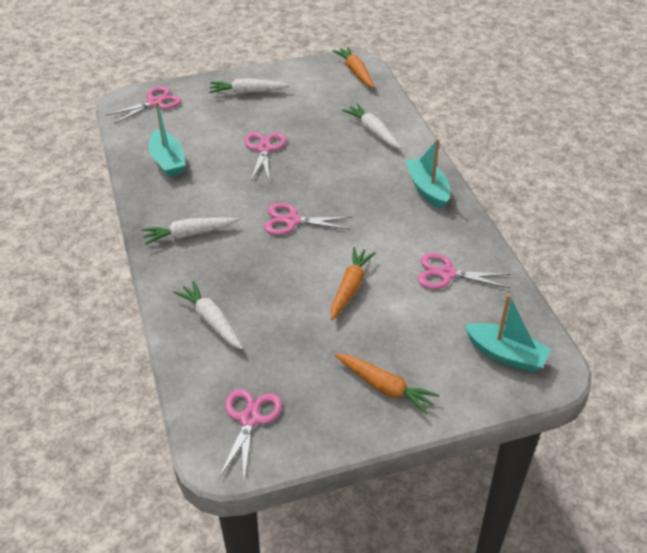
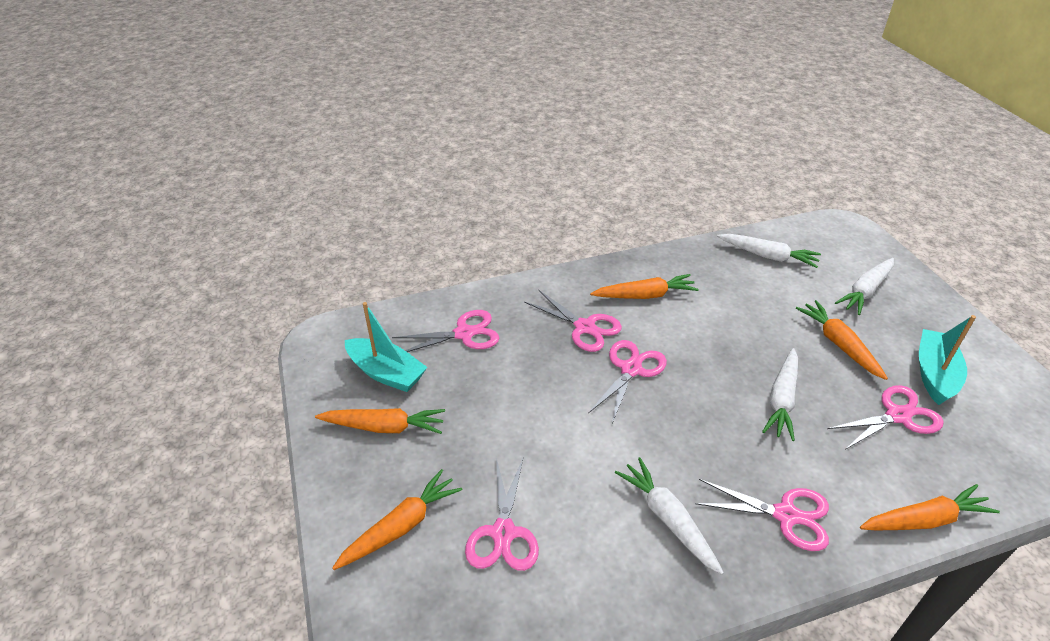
orange carrot: [330,247,376,320] [333,46,374,88] [335,354,439,414] = 3 -> [315,408,445,434] [332,469,463,570] [590,274,699,299] [796,300,888,380] [860,484,1000,530] = 5
pink scissors: [106,86,181,124] [219,389,282,480] [244,132,286,183] [264,203,352,235] [418,253,511,289] = 5 -> [392,310,499,352] [465,458,539,571] [524,290,622,352] [589,340,667,423] [695,479,829,551] [827,385,943,450] = 6
turquoise boat: [149,102,186,177] [405,139,450,209] [464,294,551,372] = 3 -> [345,302,427,392] [919,315,976,405] = 2

